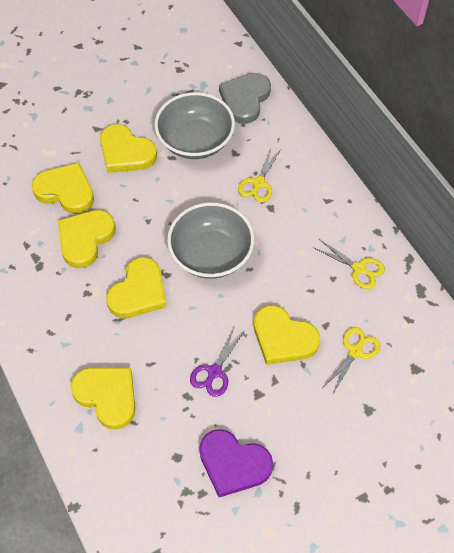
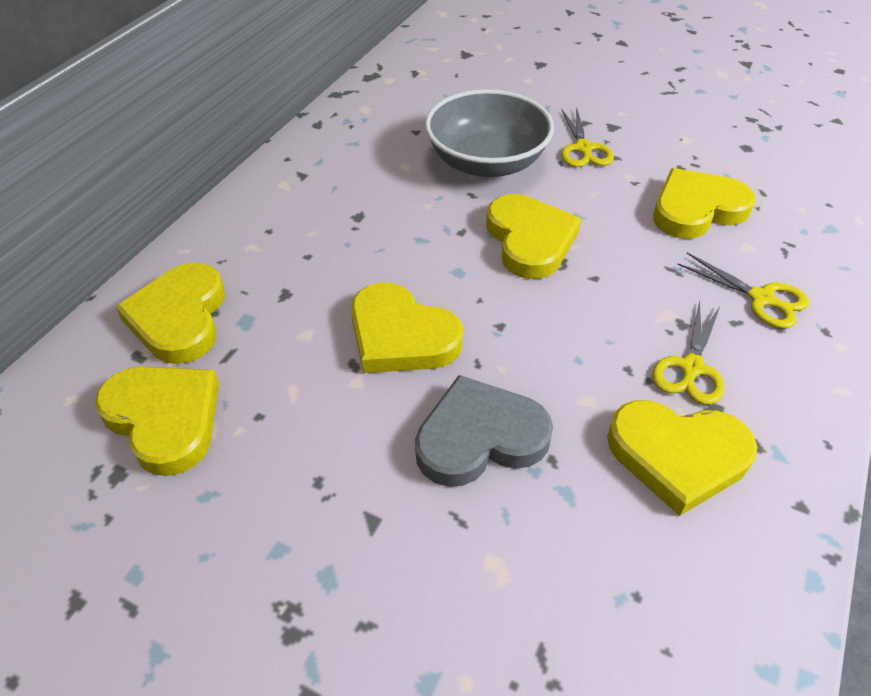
grey bowl: [155,92,235,159] [167,202,254,279] = 2 -> [425,89,554,177] = 1
purple heart: [199,429,273,497] = 1 -> none = 0
purple scissors: [190,328,245,397] = 1 -> none = 0

